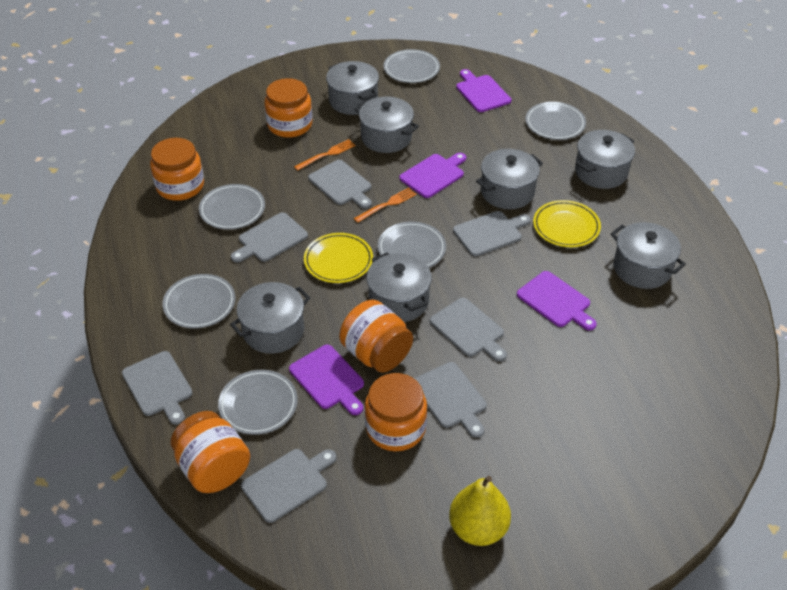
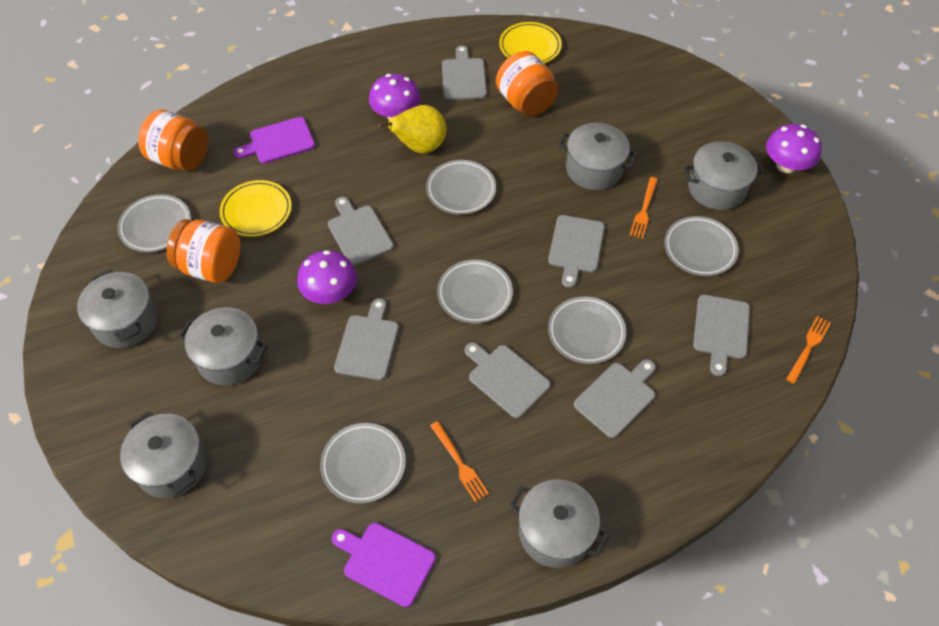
grey pot: [230,282,311,354] [326,61,379,115] [354,96,419,153] [367,252,432,322] [476,149,543,209] [575,130,635,189] [611,222,686,289] = 7 -> [77,269,158,348] [120,411,207,498] [178,307,268,385] [509,479,609,568] [558,123,638,190] [683,142,765,210] = 6
orange fork: [294,139,356,171] [354,188,417,223] = 2 -> [430,421,489,502] [630,177,658,239] [786,316,831,384] = 3
orange jar: [150,138,204,201] [171,411,250,493] [264,78,312,138] [339,300,413,373] [365,373,427,451] = 5 -> [138,110,209,171] [166,219,240,283] [496,51,559,116] = 3
purple cutting board: [289,345,364,415] [399,153,466,198] [456,69,511,112] [517,271,597,331] = 4 -> [233,117,315,163] [332,523,436,607] = 2
purple mushroom: none = 0 -> [297,250,357,304] [369,74,421,119] [766,124,822,173] = 3

